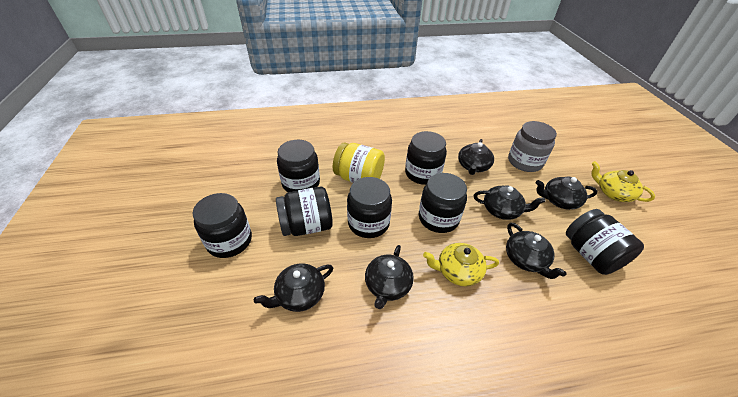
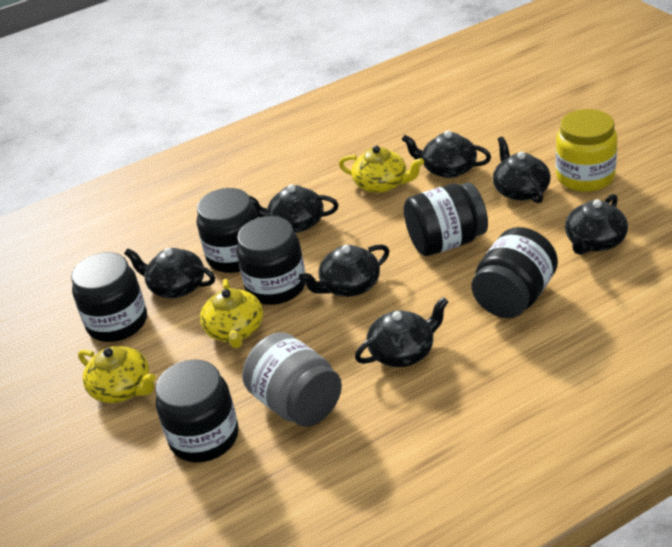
black jar: [192,193,252,258] [276,187,333,236] [277,140,320,192] [347,177,392,238] [405,131,447,185] [419,173,467,233] [566,209,644,275] = 7 -> [71,252,147,342] [156,360,239,462] [197,188,258,273] [237,216,305,305] [404,183,488,256] [471,227,558,318] = 6
black teapot: [254,264,333,312] [365,245,414,309] [458,139,494,175] [474,185,546,220] [506,223,567,279] [536,177,597,210] = 6 -> [124,248,215,298] [249,184,339,233] [299,244,390,297] [355,297,449,367] [402,131,491,178] [493,137,551,203] [565,194,628,255] = 7
yellow teapot: [423,243,499,287] [591,161,655,202] = 2 -> [78,346,156,403] [200,279,263,348] [339,146,424,193] = 3

